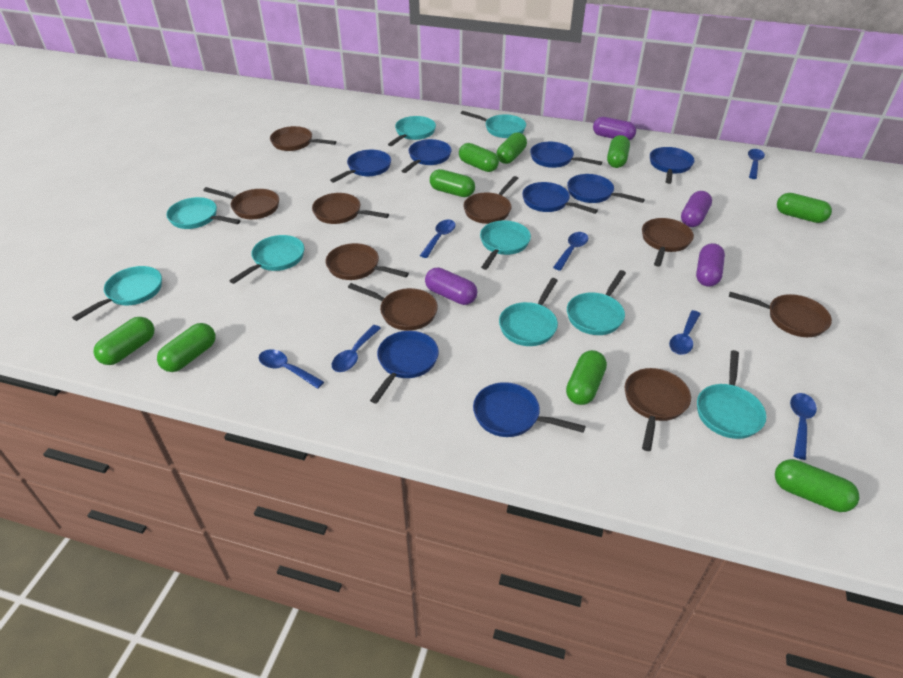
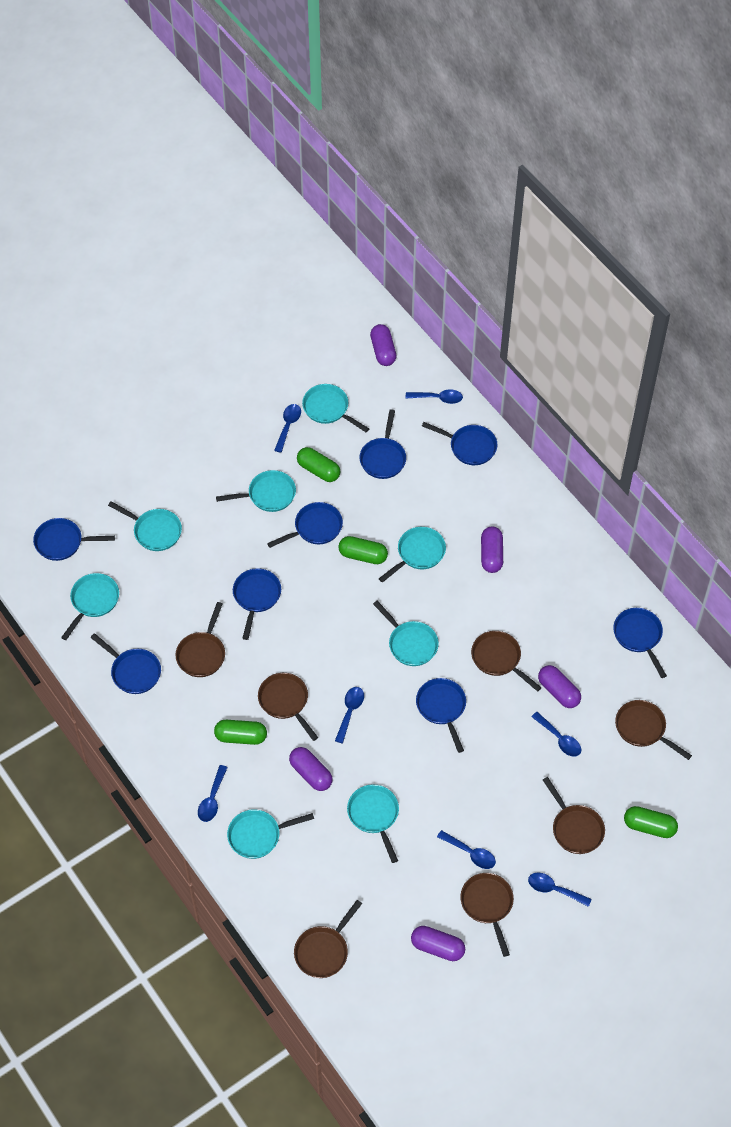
brown pan: [203,187,279,219] [270,126,336,151] [312,193,389,224] [326,243,409,280] [348,283,438,331] [463,176,519,224] [625,368,691,451] [642,218,694,267] [729,292,832,337] = 9 -> [175,602,225,677] [258,673,318,741] [294,900,362,978] [460,873,514,957] [471,631,542,692] [543,777,605,854] [615,700,692,760] = 7
green capsule: [93,317,155,365] [157,323,216,372] [430,169,475,197] [459,143,499,172] [497,132,527,164] [566,350,607,405] [607,135,630,168] [775,459,859,512] [777,193,832,223] = 9 -> [214,720,267,745] [297,447,340,482] [338,536,388,564] [624,806,678,838] = 4
purple capsule: [425,267,477,305] [593,117,636,140] [681,191,712,227] [696,243,725,287] = 4 -> [289,747,333,791] [370,324,397,366] [411,926,465,961] [481,527,503,573] [538,665,581,708] = 5
turquoise pan: [72,266,162,321] [166,197,241,229] [229,235,304,284] [388,116,436,146] [461,111,526,138] [480,220,531,270] [499,278,558,346] [567,270,626,335] [697,350,766,439] = 9 -> [61,573,119,640] [108,501,182,551] [216,470,296,512] [227,809,314,859] [302,384,369,432] [347,784,399,863] [373,600,439,666] [379,527,446,583] = 8

